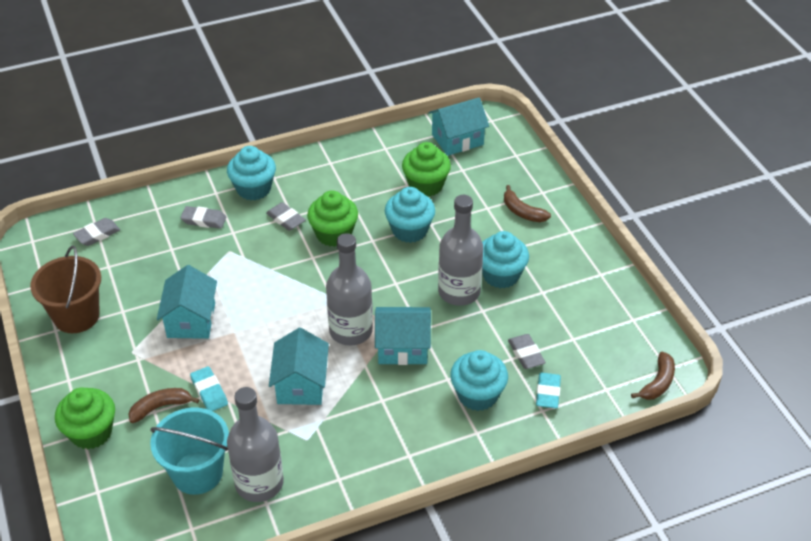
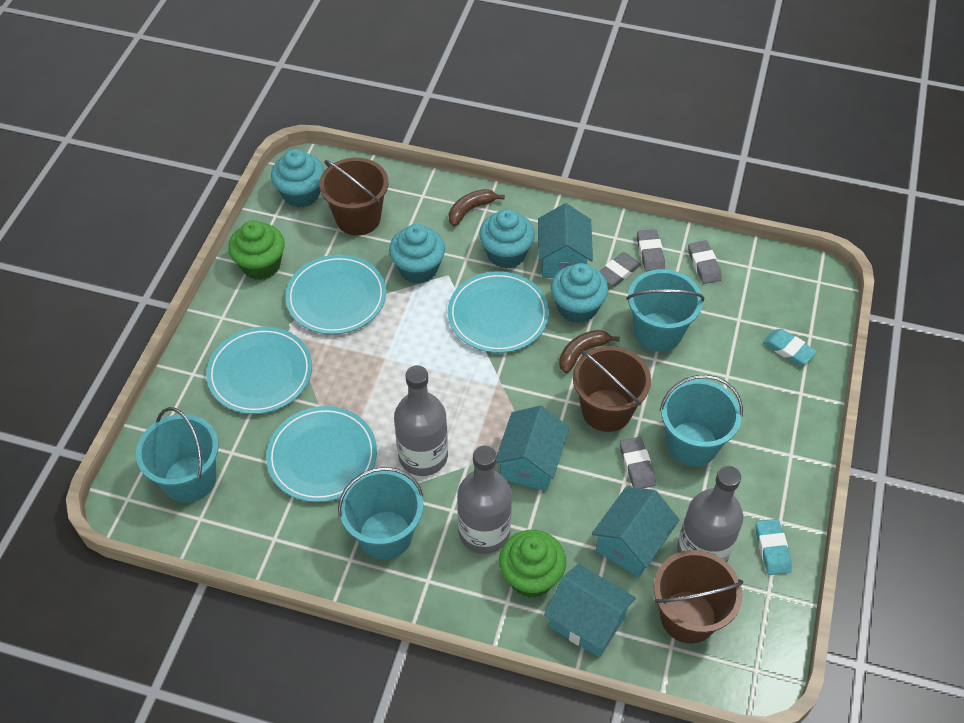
brown banana: [128,388,199,423] [504,185,551,222] [631,352,675,400] = 3 -> [449,189,505,227] [559,330,620,373] = 2
brown bucket: [30,245,101,333] = 1 -> [319,158,389,235] [573,346,651,432] [654,550,743,644] = 3
green cupcake: [55,388,115,449] [307,190,358,247] [402,142,451,197] = 3 -> [228,220,285,280] [499,530,566,598] = 2
turquoise bucket: [150,407,229,495] = 1 -> [136,407,219,503] [338,467,423,560] [626,269,704,352] [660,375,743,466] = 4
turquoise plate: none = 0 -> [206,327,312,414] [266,406,377,502] [285,255,386,334] [448,271,549,353] = 4

